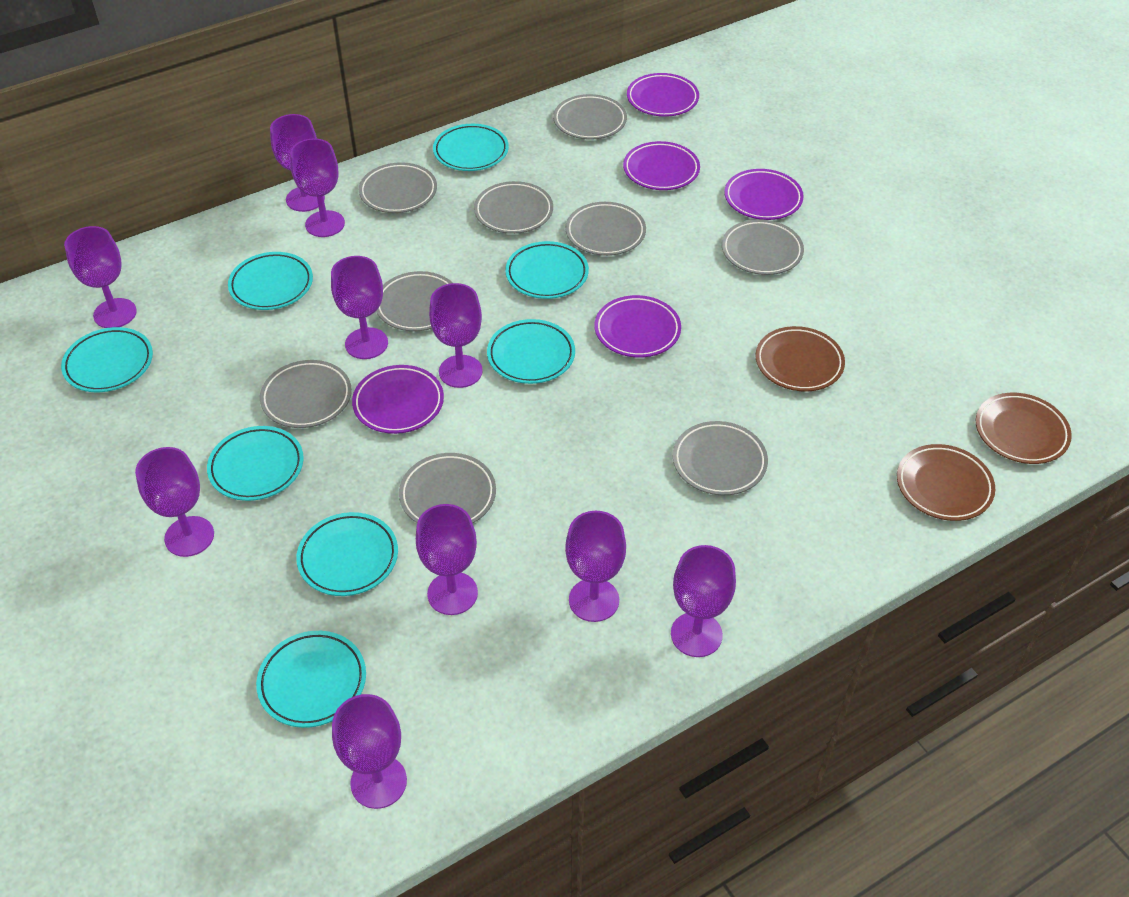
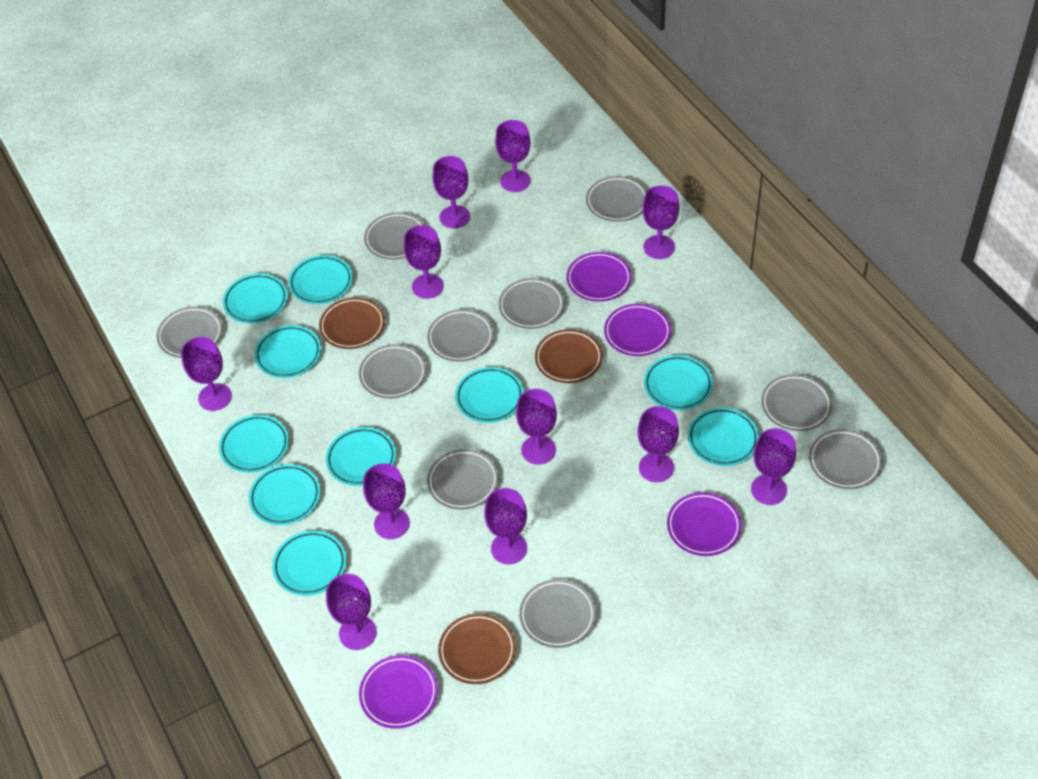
grey plate: [260,360,352,428] [359,162,437,213] [376,271,453,331] [399,453,496,523] [474,181,553,234] [553,94,627,140] [565,202,646,256] [673,421,768,495] [722,219,804,275] = 9 -> [157,306,223,358] [359,344,426,399] [364,212,424,260] [427,309,494,362] [427,449,499,510] [499,278,564,329] [519,579,596,648] [586,176,647,222] [761,374,832,431] [809,429,882,489] = 10
purple goblet: [64,226,137,328] [135,447,214,557] [270,114,325,212] [290,138,345,237] [331,256,388,359] [332,694,407,809] [416,504,478,615] [429,283,483,388] [565,511,626,622] [671,545,736,657] = 10 -> [181,337,232,411] [326,574,377,650] [363,463,410,539] [404,225,444,299] [432,156,470,228] [484,488,527,564] [495,120,530,192] [516,389,557,464] [637,406,679,482] [642,185,679,259] [751,428,796,505] = 11
purple plate: [352,365,444,434] [594,295,681,358] [623,141,700,190] [627,73,699,117] [724,169,804,220] = 5 -> [359,655,438,729] [567,252,632,302] [604,304,671,356] [667,492,742,556] = 4
turquoise plate: [61,327,153,392] [207,426,304,501] [228,252,313,310] [256,631,366,728] [296,512,398,596] [433,124,509,171] [487,319,575,384] [505,241,589,299] = 8 -> [219,415,289,473] [223,273,288,324] [249,464,320,525] [254,325,321,378] [272,531,346,596] [288,255,353,304] [326,427,396,486] [455,367,524,423] [644,355,713,411] [688,407,759,466] = 10

